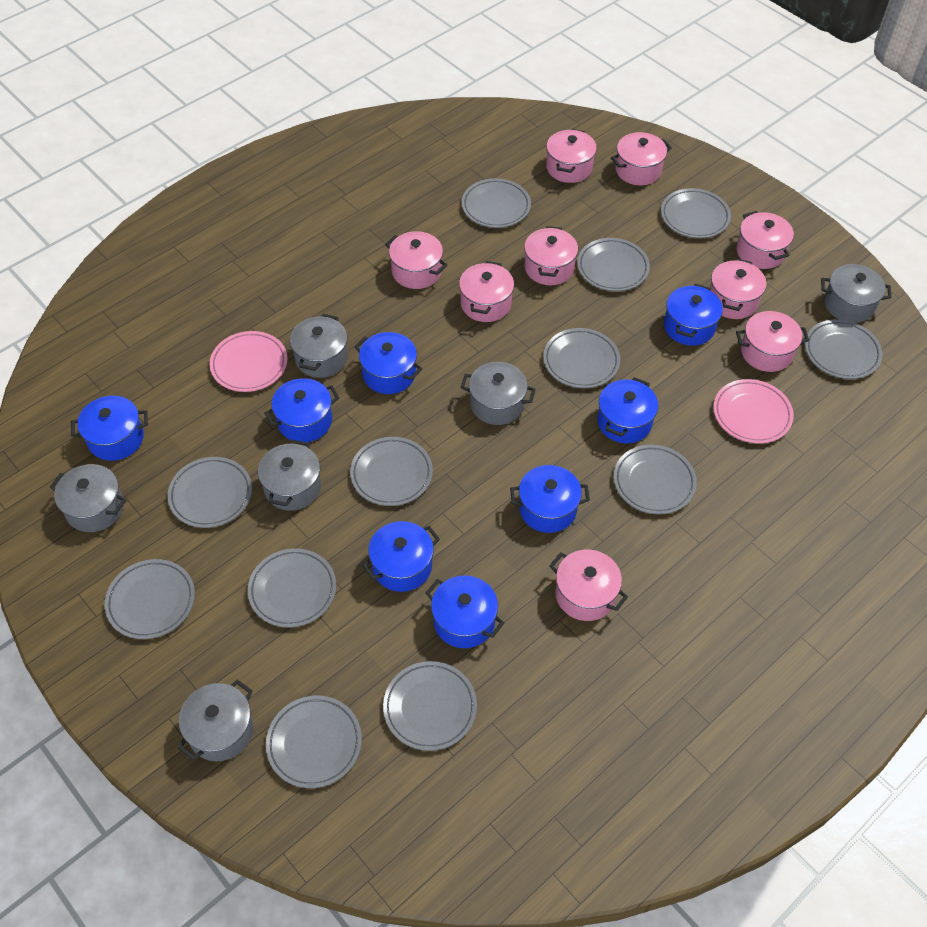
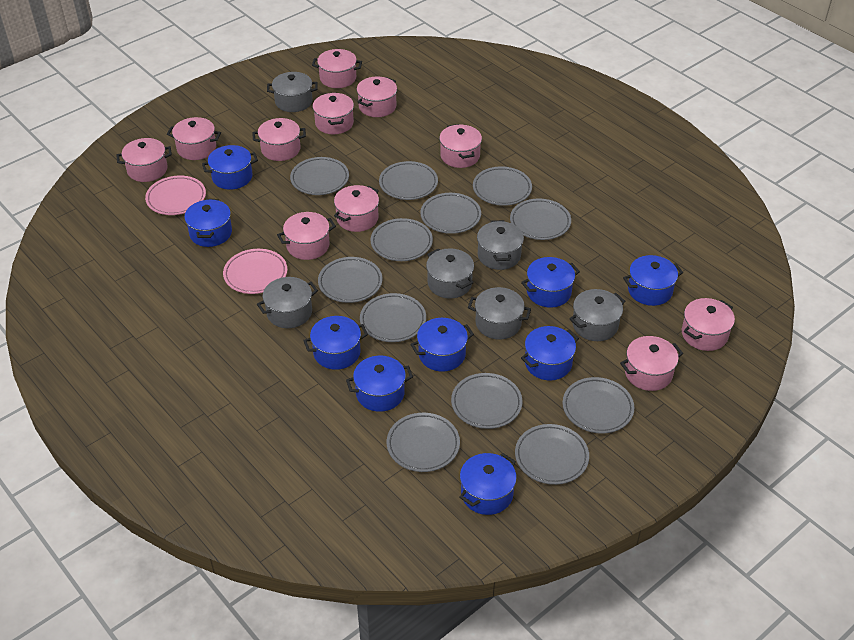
blue pot: [71,396,148,461] [264,378,339,442] [355,332,422,394] [362,521,440,592] [426,575,504,648] [510,465,590,533] [597,377,658,443] [664,284,723,346] = 8 -> [184,199,232,247] [202,145,258,190] [303,316,368,370] [346,356,413,412] [410,318,474,372] [459,453,517,515] [521,257,580,308] [521,326,579,380] [623,255,683,306] = 9
pink pot: [385,231,447,289] [459,261,514,322] [524,226,578,285] [546,129,597,183] [549,550,628,621] [611,132,672,185] [710,259,767,319] [736,211,794,269] [736,311,809,372] = 9 -> [116,138,172,182] [167,117,221,160] [253,118,306,161] [277,212,336,260] [312,49,362,88] [313,92,354,134] [334,185,379,232] [357,76,397,117] [439,124,482,168] [620,336,683,391] [682,298,735,351] = 11

